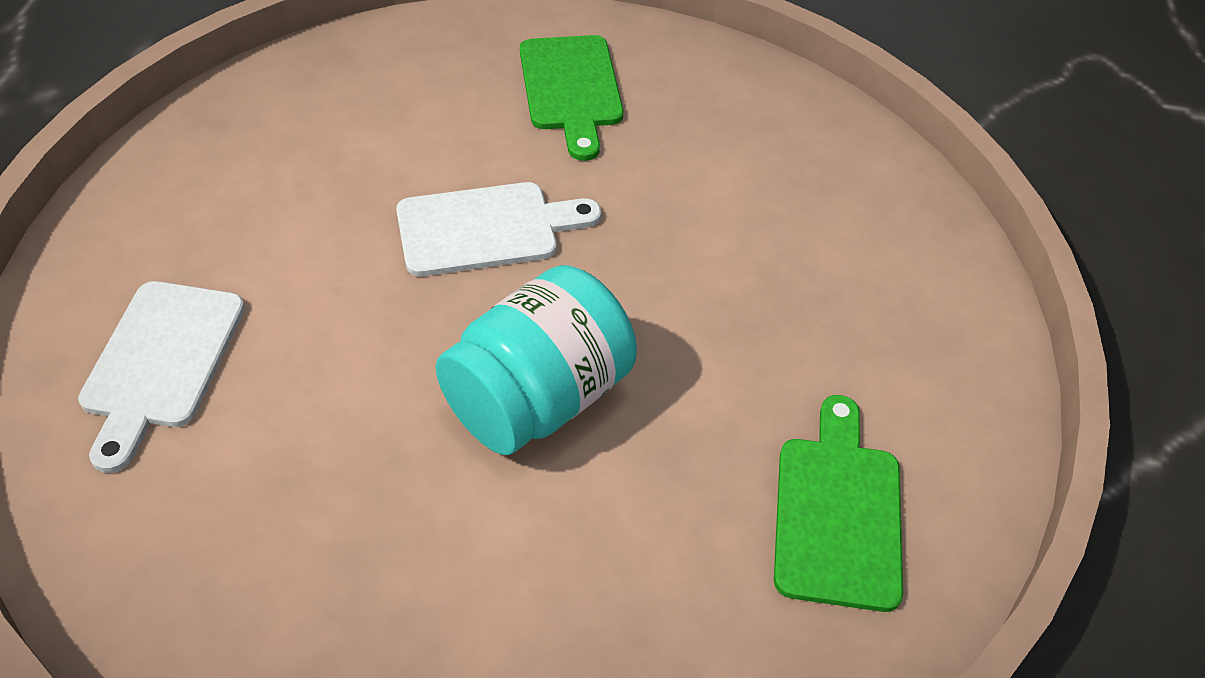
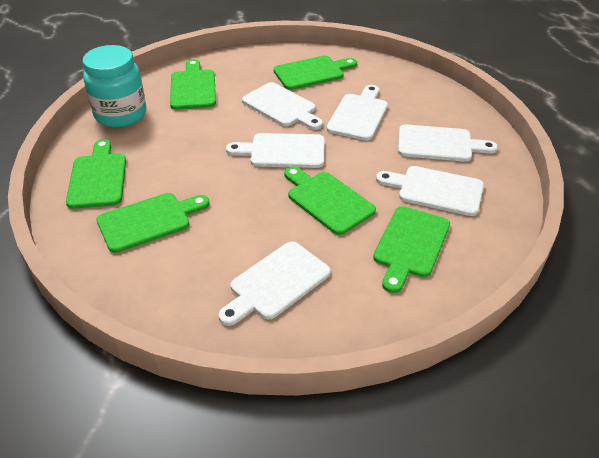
green cutting board: [520,35,624,161] [774,395,903,612] = 2 -> [66,139,126,209] [97,193,210,253] [170,59,216,110] [273,56,357,90] [284,166,376,235] [373,206,450,293] = 6
white cutting board: [78,281,245,473] [396,182,601,276] = 2 -> [218,242,331,326] [226,133,325,168] [242,82,323,130] [326,85,388,141] [376,166,484,216] [398,124,498,162] = 6

